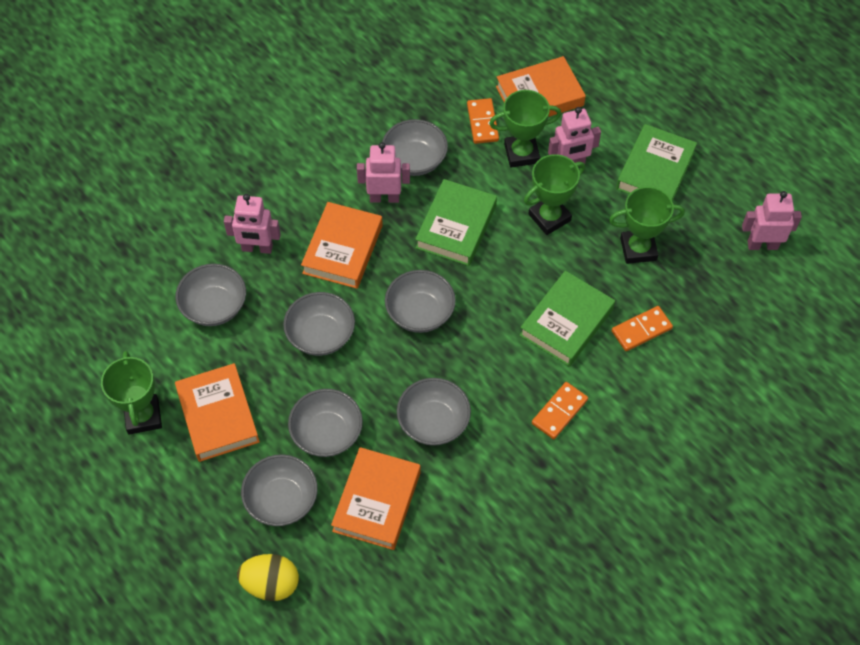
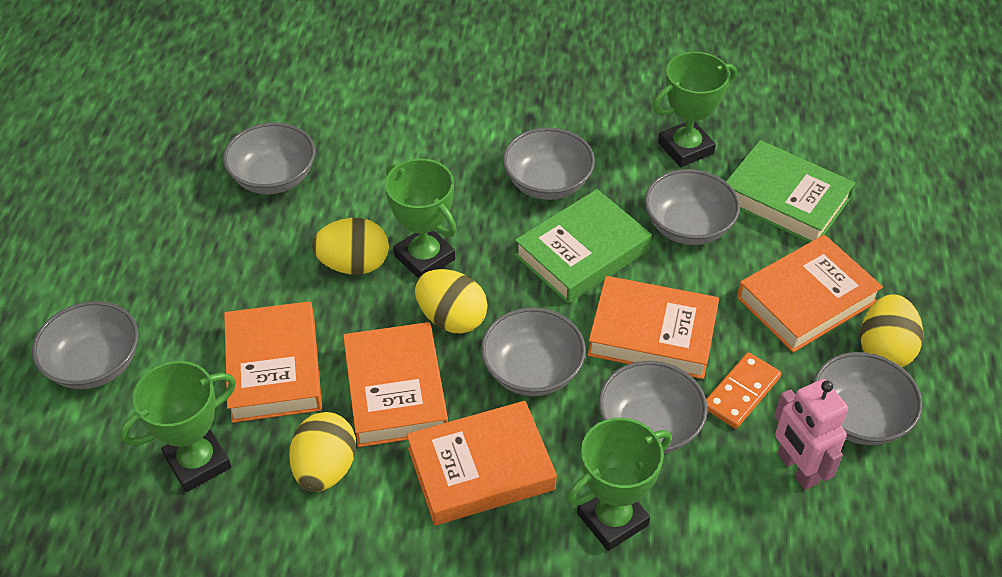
green book: [415,179,497,266] [519,271,615,367] [616,124,697,201] = 3 -> [515,189,652,304] [726,140,855,243] = 2
orange book: [175,363,260,462] [301,202,383,289] [331,447,421,550] [496,56,586,117] = 4 -> [224,301,322,423] [343,322,448,447] [407,401,557,525] [587,276,719,379] [737,235,883,352] = 5
orange domino: [467,98,499,144] [532,382,588,439] [612,306,673,351] = 3 -> [706,352,781,429] = 1
pink robot: [224,194,281,254] [357,142,410,203] [548,107,601,164] [742,191,802,250] = 4 -> [774,379,848,490] = 1
yellow egg: [237,554,299,601] = 1 -> [289,412,356,492] [312,218,389,275] [415,269,488,333] [860,294,923,367] = 4

